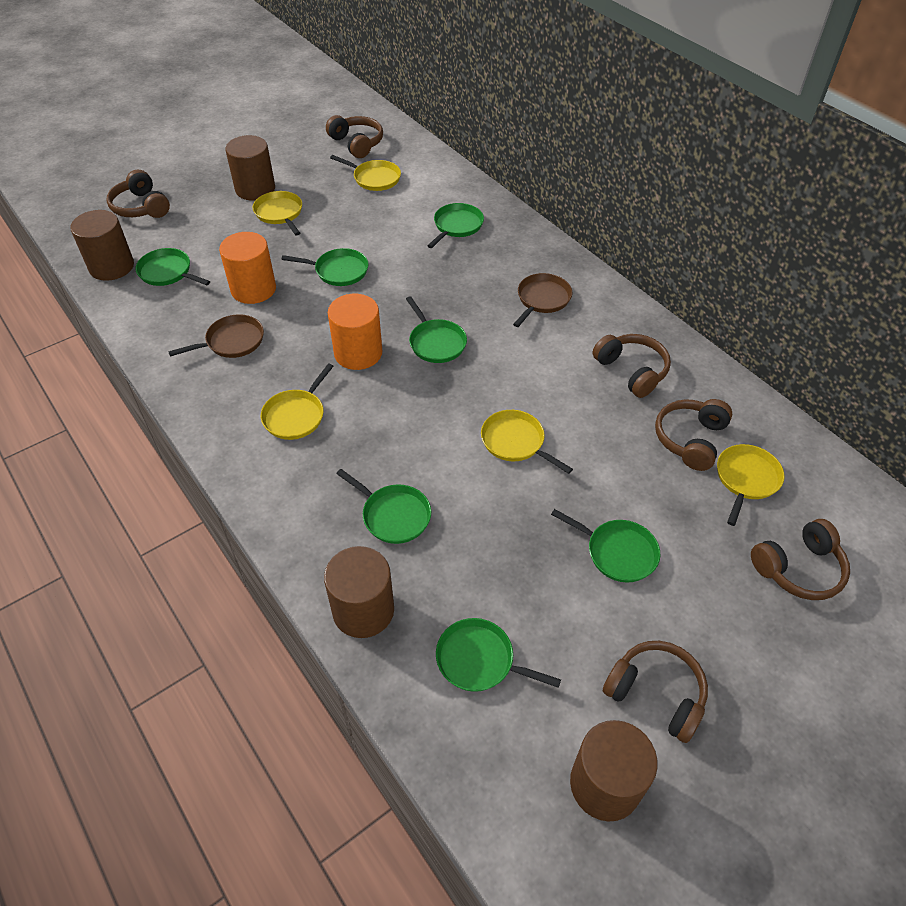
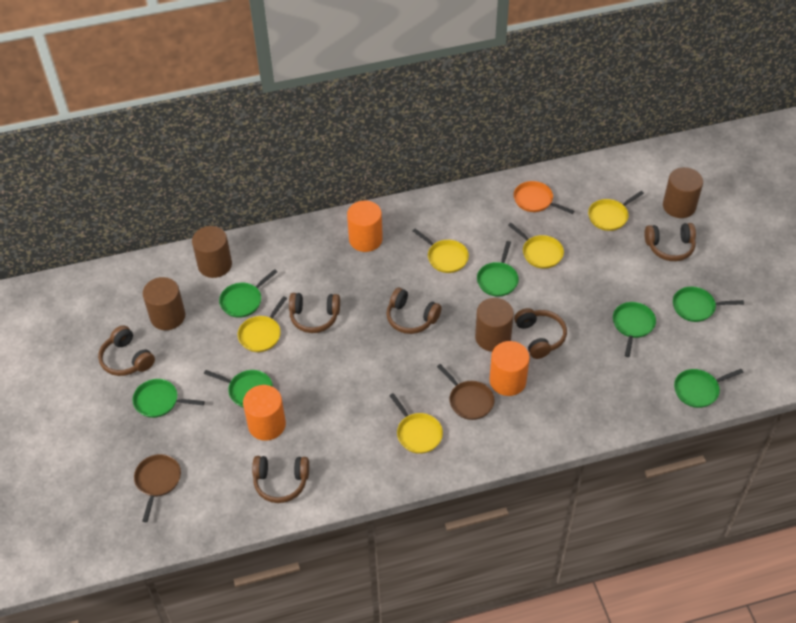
orange cylinder: [219,232,276,304] [328,294,382,370] = 2 -> [243,385,286,441] [347,201,383,252] [489,341,530,396] = 3
orange pan: none = 0 -> [514,181,574,214] = 1

